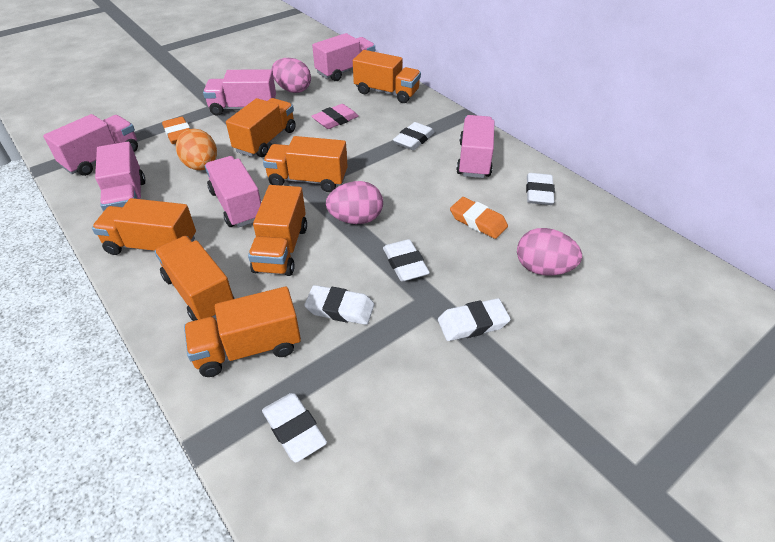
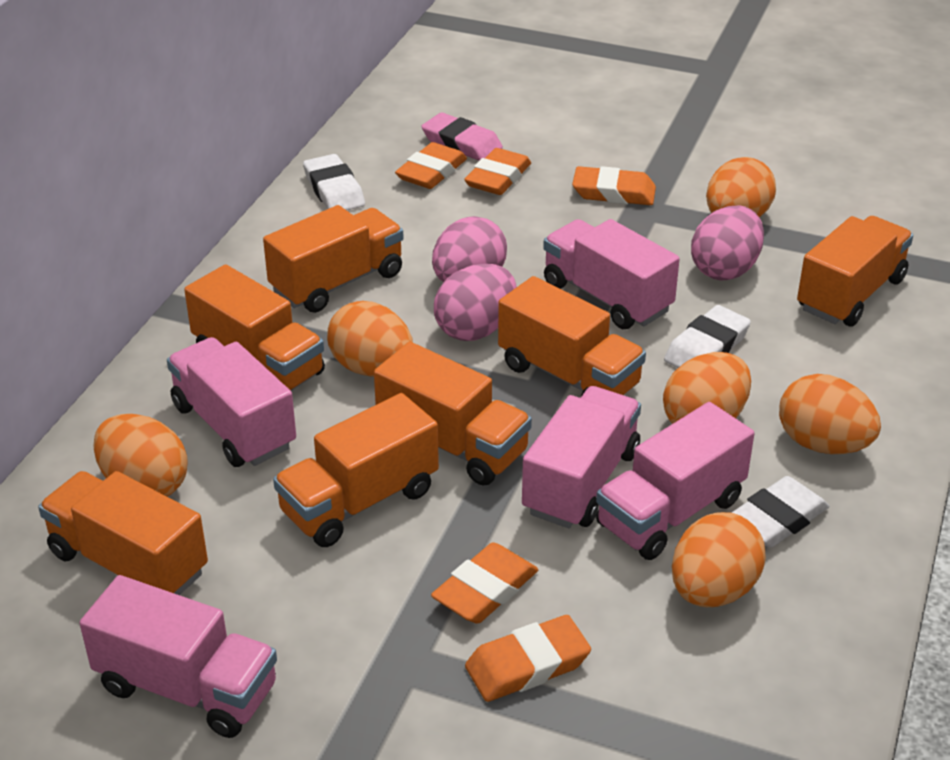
orange egg: [176,129,217,171] = 1 -> [93,414,188,497] [327,301,413,377] [663,352,751,424] [672,512,766,607] [706,157,776,217] [779,374,881,454] = 6
orange eraser: [162,117,190,144] [450,197,508,239] = 2 -> [395,142,467,189] [431,543,538,623] [464,148,531,195] [465,615,591,702] [572,166,656,205] = 5
pink truck: [43,114,138,176] [95,142,145,212] [203,69,276,116] [205,156,261,228] [312,33,375,81] [456,115,495,178] = 6 -> [80,575,277,738] [167,337,296,467] [522,386,641,528] [543,219,680,329] [596,402,754,560] = 5
white eraser: [262,393,327,463] [304,285,374,325] [383,239,430,282] [393,122,435,150] [438,298,511,341] [526,173,555,205] = 6 -> [303,154,365,210] [664,305,751,368] [731,476,829,548] = 3

